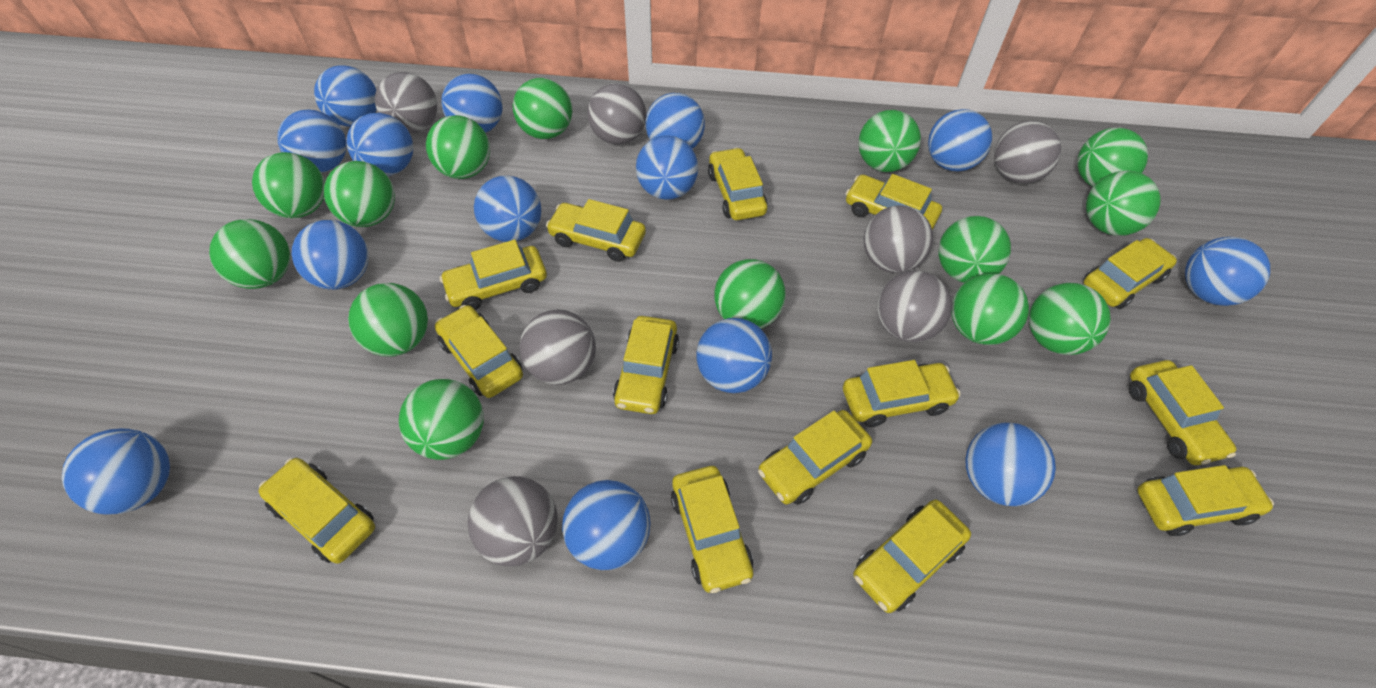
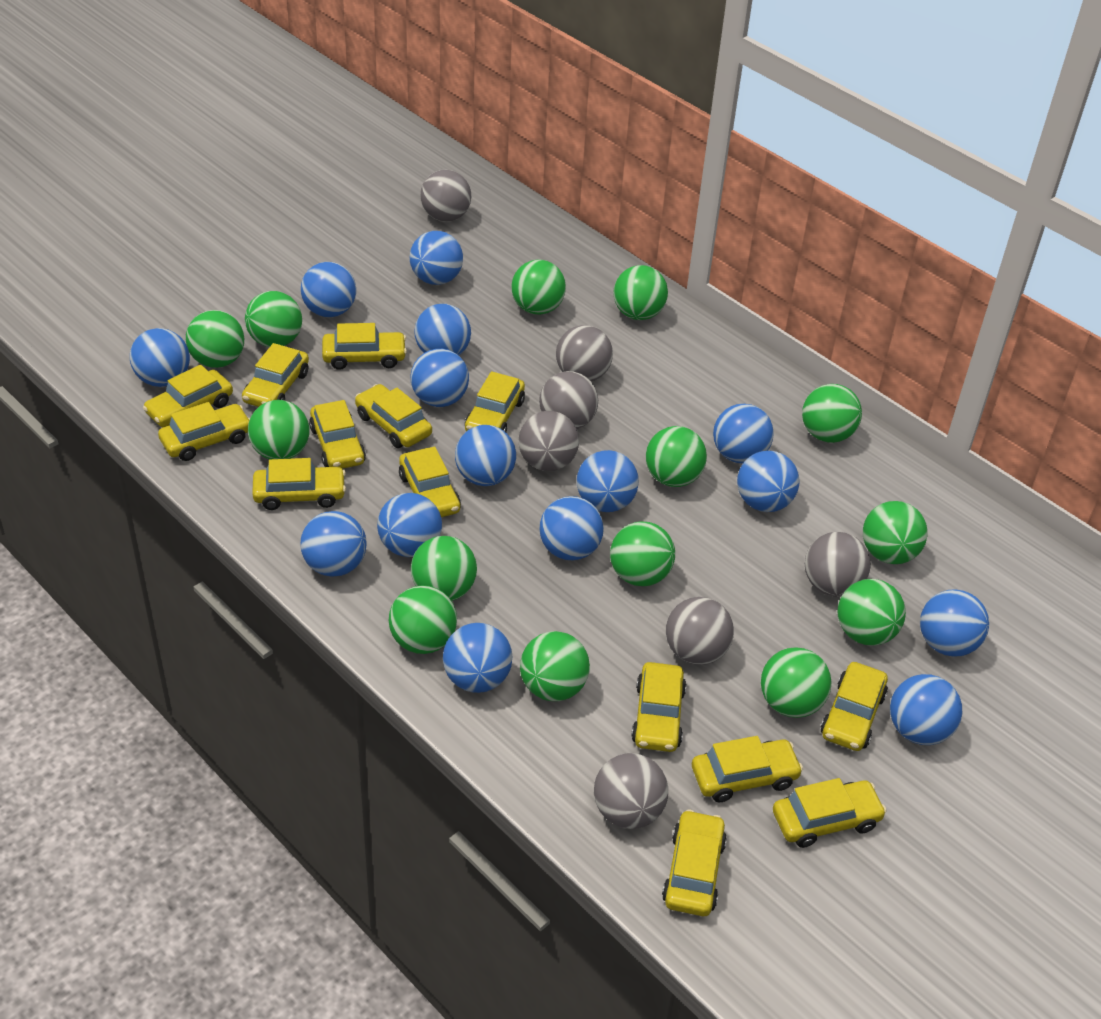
blue ball: [62,428,170,515] [277,109,347,173] [291,220,369,290] [314,65,376,127] [347,113,413,176] [441,74,502,133] [474,175,541,242] [562,480,651,570] [636,135,698,200] [646,93,705,149] [696,318,772,393] [928,109,992,171] [965,423,1056,506] [1185,237,1270,306] = 14 -> [130,328,190,387] [301,262,356,317] [301,511,367,577] [377,493,442,557] [410,231,463,285] [411,349,469,407] [414,304,471,355] [443,623,512,693] [455,425,516,486] [539,496,604,560] [577,450,639,512] [713,404,774,464] [737,451,800,512] [890,674,962,745] [920,589,989,657] = 15

